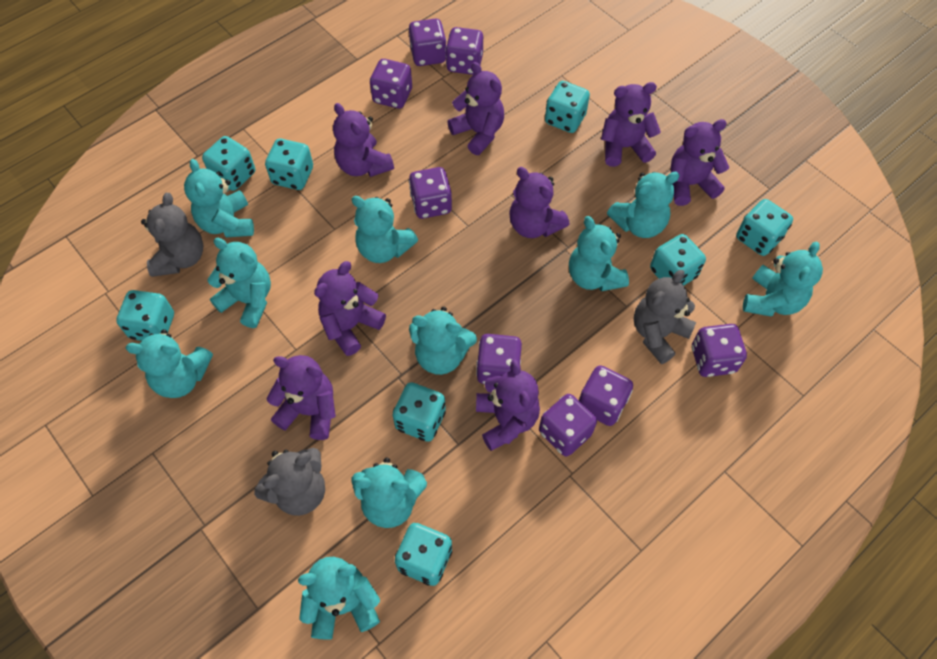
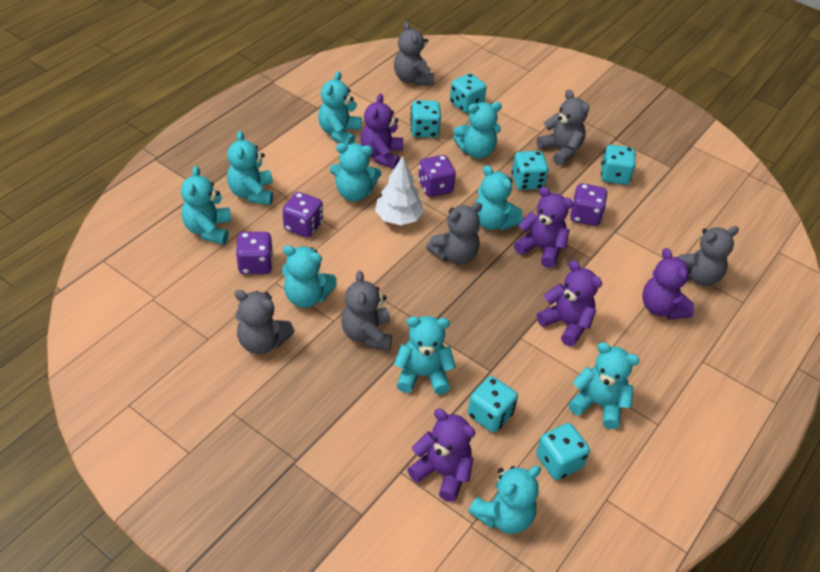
grey teddy bear: [141,193,203,277] [254,448,325,516] [634,270,696,364] = 3 -> [235,290,295,354] [341,271,392,351] [394,21,434,86] [426,202,482,265] [537,90,589,166] [677,226,739,286] = 6
purple dice: [370,59,412,109] [409,18,446,66] [409,167,452,219] [445,27,483,75] [476,334,522,384] [539,394,597,456] [579,365,633,426] [692,324,747,377] = 8 -> [236,232,273,274] [283,192,323,238] [418,155,456,197] [570,183,607,226] = 4
purple teddy bear: [266,355,336,440] [314,261,386,356] [333,103,394,177] [447,62,504,155] [476,359,540,451] [509,167,569,238] [601,82,661,167] [671,119,729,206] = 8 -> [360,93,403,169] [407,409,475,502] [514,187,574,268] [537,260,602,346] [642,248,694,319] = 5
turquoise dice: [116,290,174,341] [202,136,255,191] [265,139,313,190] [392,382,446,442] [395,523,452,586] [545,81,590,133] [650,234,706,286] [736,199,793,256] = 8 -> [410,100,441,138] [450,73,487,113] [468,376,518,432] [512,151,549,190] [536,423,590,480] [601,145,636,185] = 6
white tree: none = 0 -> [375,156,424,225] = 1

